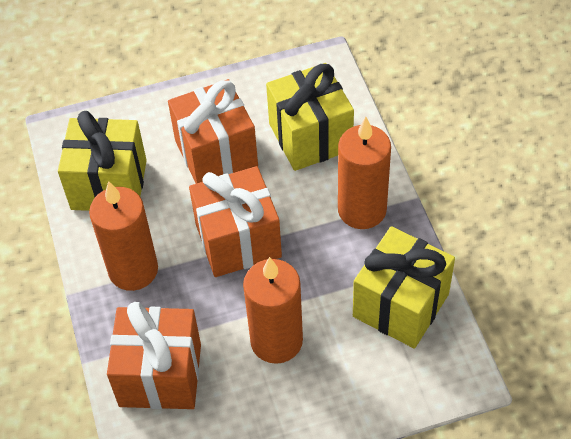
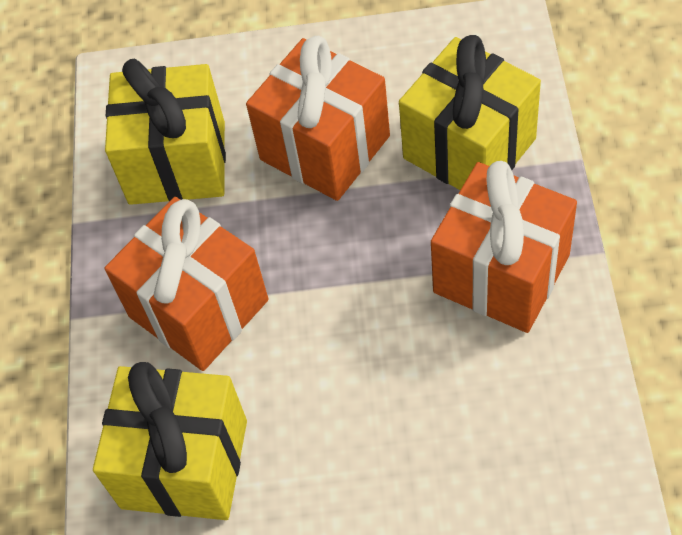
orange candle: [89,181,158,291] [243,257,303,364] [338,117,391,229] = 3 -> none = 0

